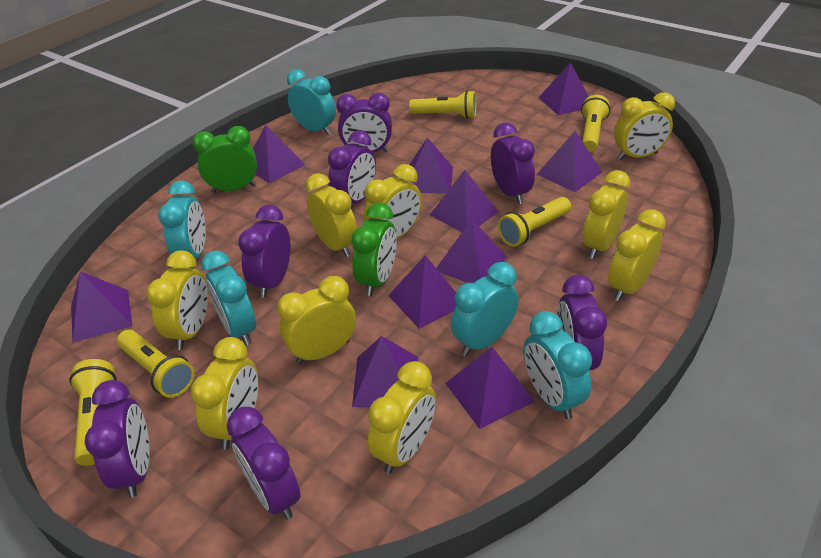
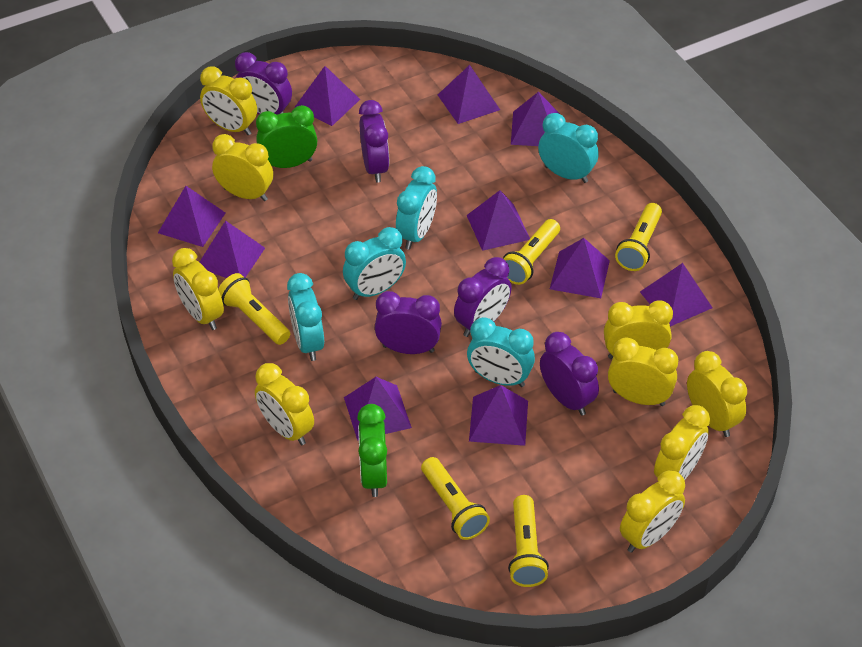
purple clock: [84,380,150,498] [227,407,300,520] [238,205,291,298] [328,130,376,204] [336,92,392,153] [491,122,535,204] [557,275,607,370] = 7 -> [235,52,292,115] [359,100,389,182] [375,291,442,354] [454,257,512,337] [540,332,599,415] = 5

